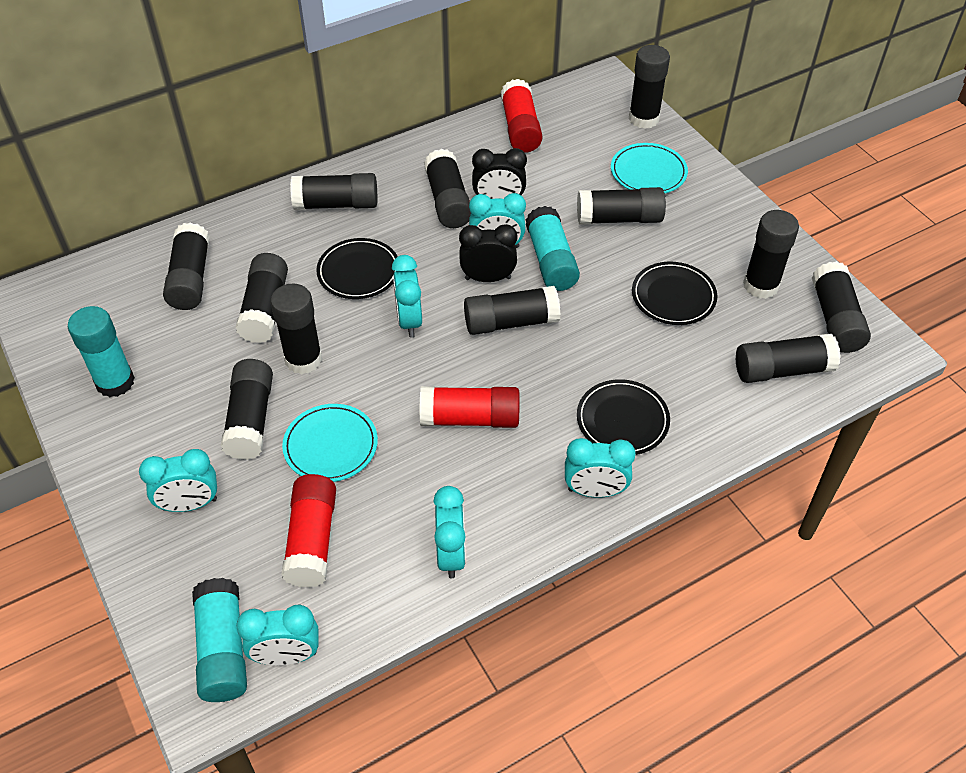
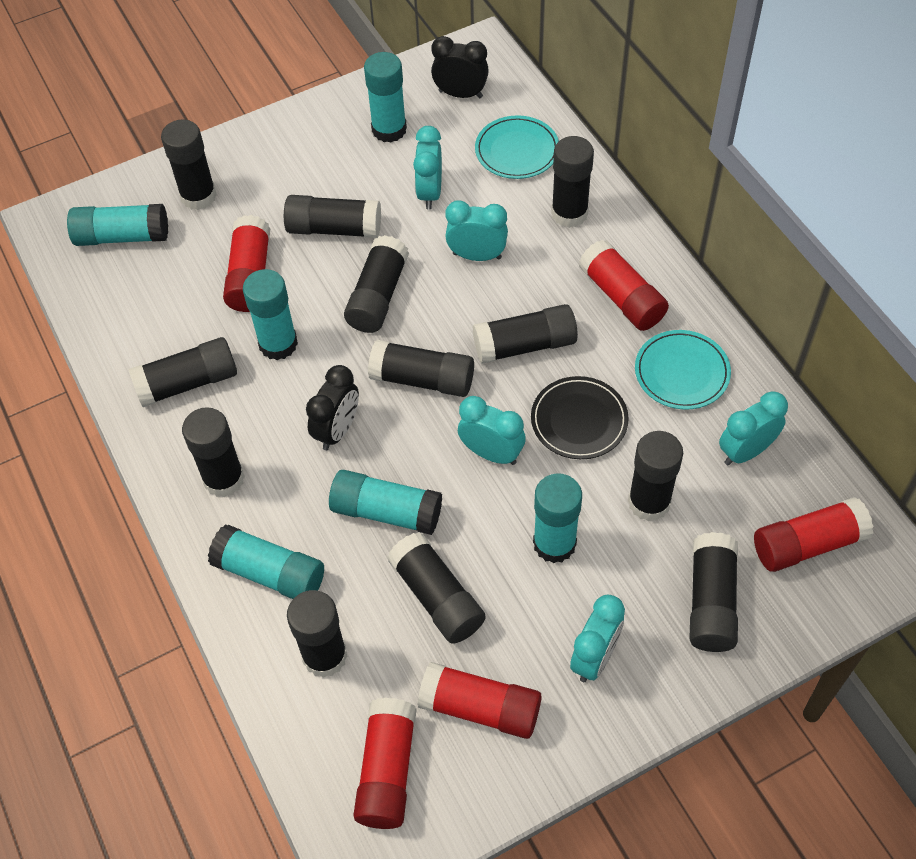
black plate: [316,238,398,299] [577,379,670,455] [632,262,717,325] = 3 -> [531,376,629,459] = 1
red glue stick: [281,474,336,588] [420,386,520,428] [501,79,543,153] = 3 -> [223,215,270,312] [353,698,417,829] [417,662,542,739] [579,240,669,331] [754,497,874,572] = 5
turquoise clock: [139,449,217,512] [236,605,319,665] [392,255,422,337] [433,486,466,578] [469,193,526,248] [565,438,636,498] = 6 -> [413,126,442,210] [445,200,508,261] [458,396,526,465] [570,595,625,682] [719,391,788,465] = 5
turquoise glue stick: [68,306,135,397] [192,578,247,702] [525,206,580,291] = 3 -> [67,204,168,246] [208,524,324,599] [243,269,298,360] [329,470,442,535] [364,52,407,143] [533,473,582,563] = 6

